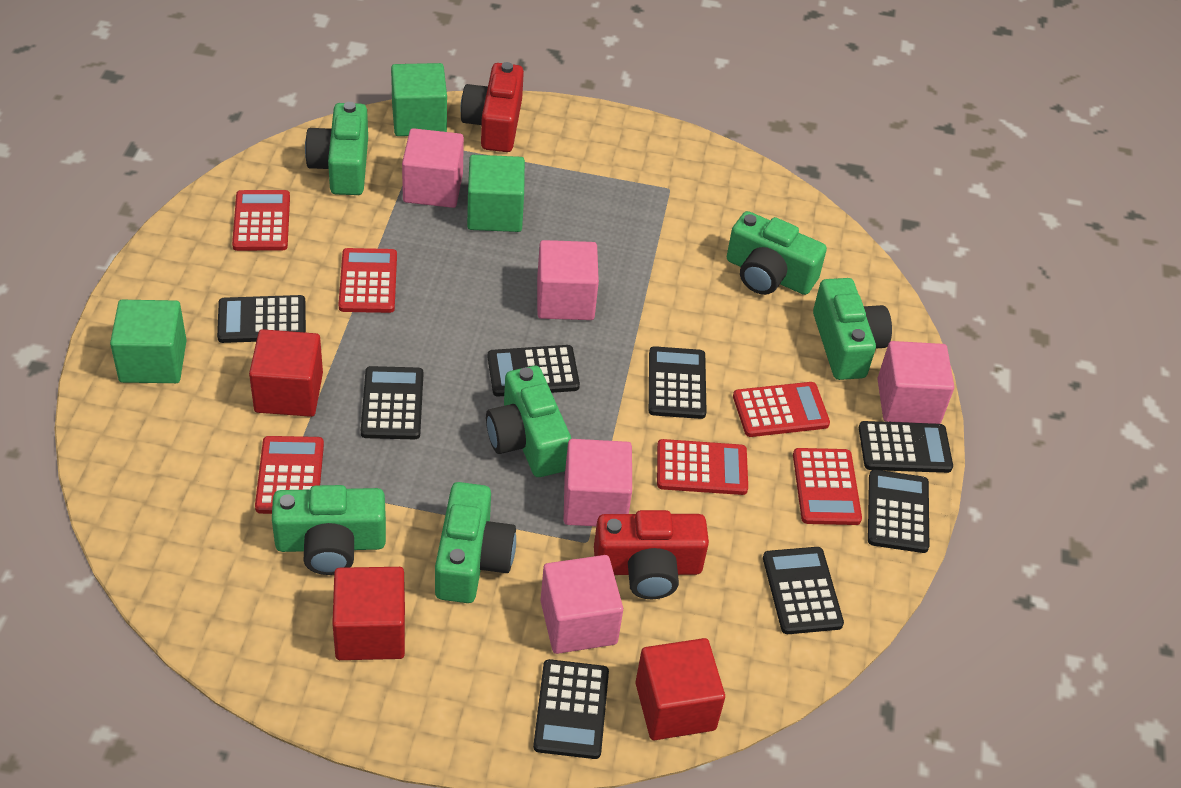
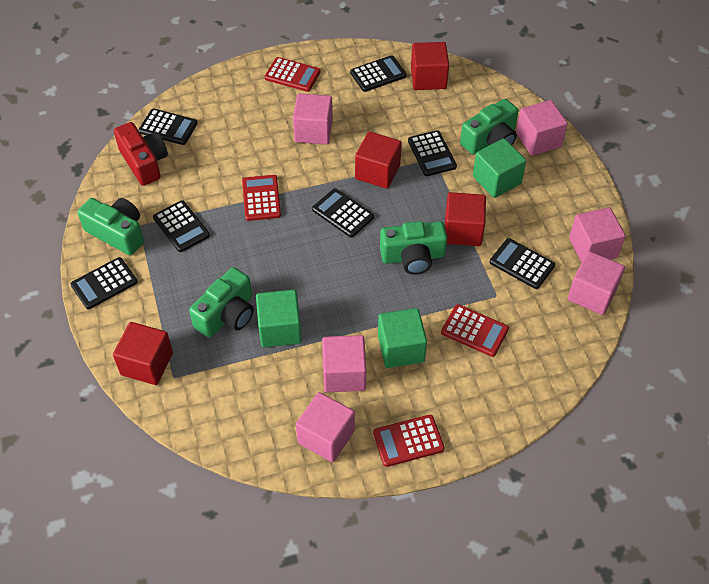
black calculator: [217,295,306,343] [361,366,423,439] [488,345,580,397] [533,659,609,759] [649,346,707,419] [763,547,844,634] [859,421,953,473] [868,470,929,553] = 8 -> [71,257,138,309] [139,109,198,145] [153,200,210,252] [312,188,374,237] [350,55,407,92] [408,130,457,176] [490,238,555,289] = 7
green camera: [272,485,386,575] [305,102,368,195] [435,482,516,603] [486,366,571,477] [727,211,827,295] [813,278,892,380] = 6 -> [78,198,144,255] [189,267,254,338] [380,221,447,275] [460,99,518,155] = 4
pink cube: [402,128,464,208] [537,240,599,320] [540,555,623,654] [564,439,632,526] [877,341,954,424] = 5 -> [293,94,333,145] [296,392,355,462] [322,335,366,392] [516,100,568,156] [568,251,625,315] [569,207,626,263] = 6
red calculator: [232,190,290,251] [255,436,324,514] [338,248,397,313] [657,439,748,495] [733,382,830,437] [793,448,862,525] = 6 -> [242,175,281,221] [265,57,321,92] [373,415,444,467] [441,304,509,357] = 4
red camera: [460,62,524,152] [594,510,709,599] = 2 -> [114,122,168,186] = 1
red cube: [249,329,323,417] [332,567,405,660] [635,638,725,740] = 3 -> [113,322,173,385] [355,131,402,189] [411,42,449,90] [445,192,486,246] = 4

